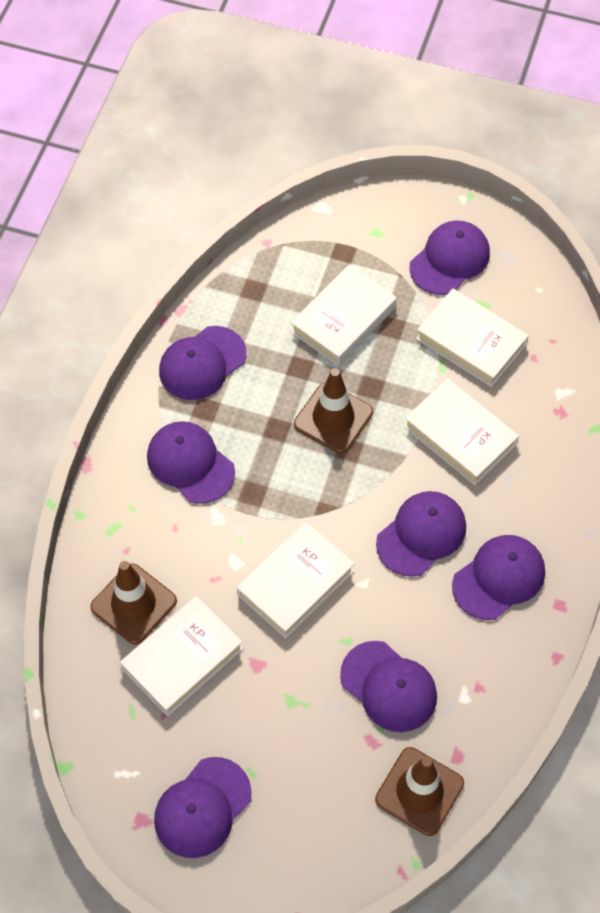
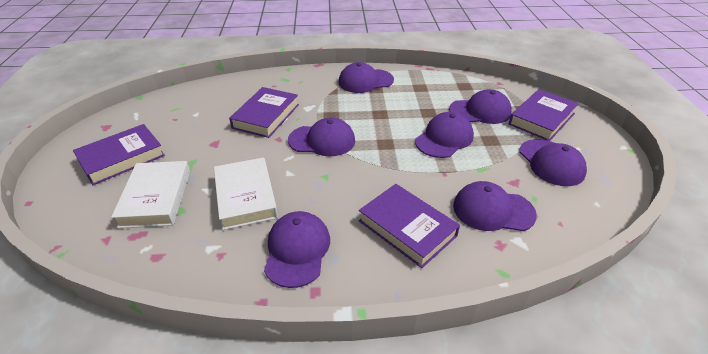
brown traffic cone: [90,561,177,645] [294,368,373,453] [375,747,464,836] = 3 -> none = 0
purple book: none = 0 -> [73,124,165,185] [229,87,299,138] [359,184,460,268] [509,89,579,141] = 4
white book: [120,596,243,716] [237,522,355,638] [291,265,397,366] [404,378,519,485] [416,289,529,387] = 5 -> [111,161,190,228] [214,157,278,230] = 2

